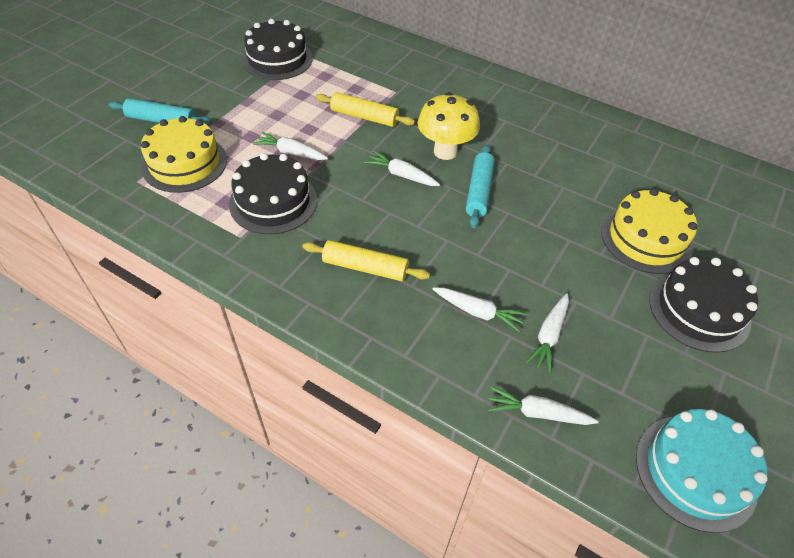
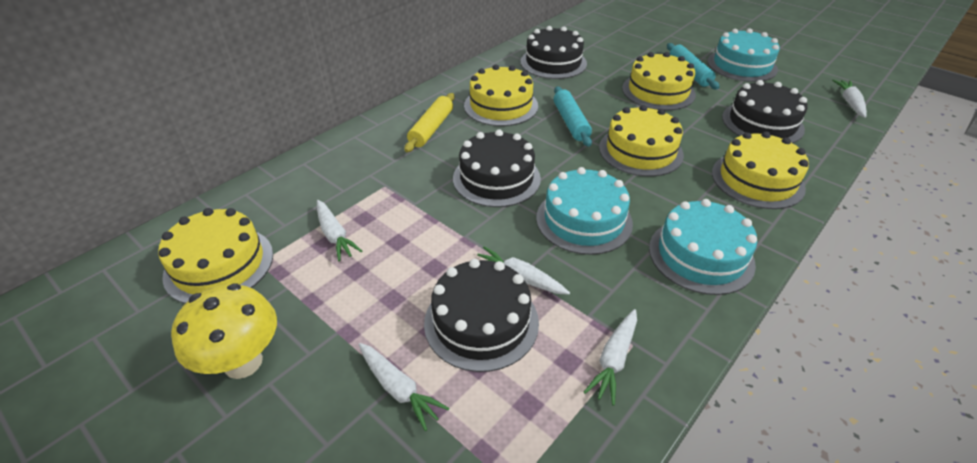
black cake: [229,153,317,235] [242,19,313,80] [649,257,758,353] = 3 -> [424,259,539,372] [453,129,541,207] [520,26,587,79] [722,80,808,143] = 4
turquoise cake: [636,409,767,533] = 1 -> [536,167,633,255] [649,199,757,295] [707,29,780,82] = 3
yellow cake: [141,116,227,193] [601,189,697,274] = 2 -> [158,208,273,304] [464,65,538,126] [599,105,684,177] [622,52,696,111] [712,132,809,209] = 5
yellow rolling pin: [302,240,430,281] [316,92,415,127] = 2 -> [404,93,455,152] = 1

